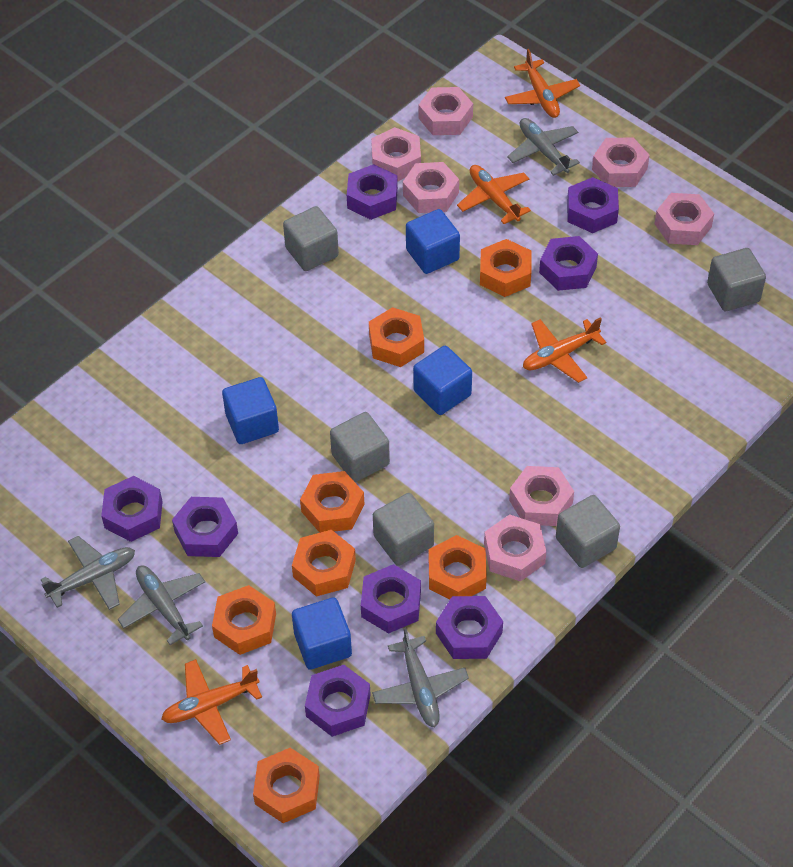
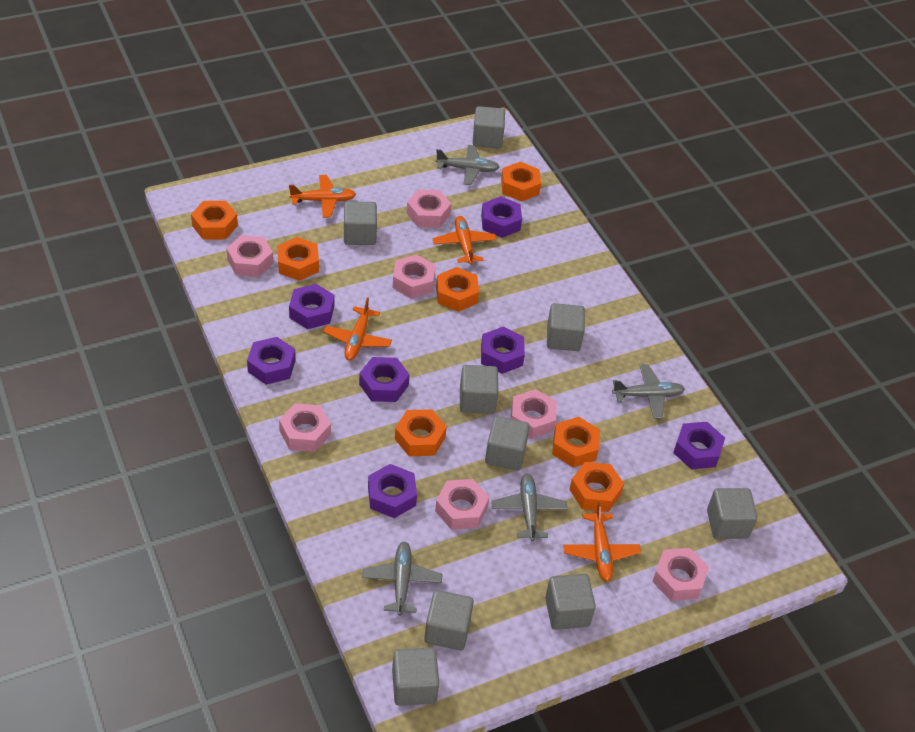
blue cube: [222,377,279,444] [292,597,352,670] [406,209,460,274] [413,345,472,415] = 4 -> none = 0
grey cube: [283,206,339,271] [330,412,390,482] [373,493,434,566] [556,495,620,568] [707,248,766,311] = 5 -> [344,201,377,245] [392,648,439,706] [424,590,474,650] [460,365,498,414] [473,106,505,148] [485,416,530,471] [545,574,596,630] [547,303,585,351] [707,488,757,539] = 9
purple nut: [101,476,163,542] [172,497,238,557] [305,665,371,737] [347,164,398,220] [361,564,421,634] [436,596,503,659] [539,236,598,291] [567,177,619,233] = 8 -> [247,337,296,385] [289,284,334,329] [359,357,410,402] [368,464,417,518] [481,196,522,238] [481,327,525,374] [673,422,725,469] = 7

